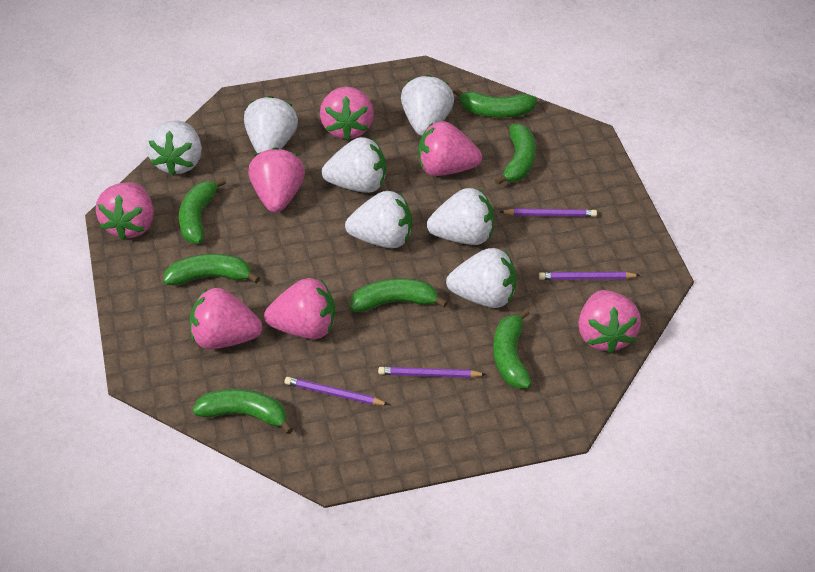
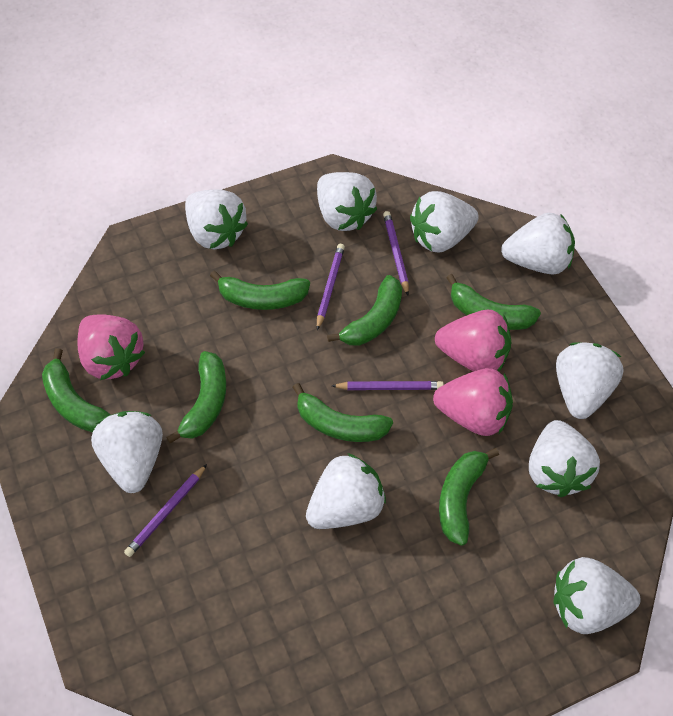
pink strawberry: [96,182,154,240] [190,288,263,349] [248,147,305,213] [264,278,335,339] [320,87,374,141] [418,121,482,176] [578,290,641,354] = 7 -> [77,314,145,380] [433,368,513,436] [435,310,511,372] = 3
white strawberry: [146,120,202,176] [244,96,298,153] [322,137,386,193] [345,191,412,248] [401,75,454,136] [427,188,494,245] [446,248,517,308] = 7 -> [91,411,163,493] [185,189,248,250] [306,453,386,529] [317,172,377,231] [410,191,479,252] [501,213,575,274] [529,420,600,497] [554,557,641,634] [556,342,624,419] = 9

